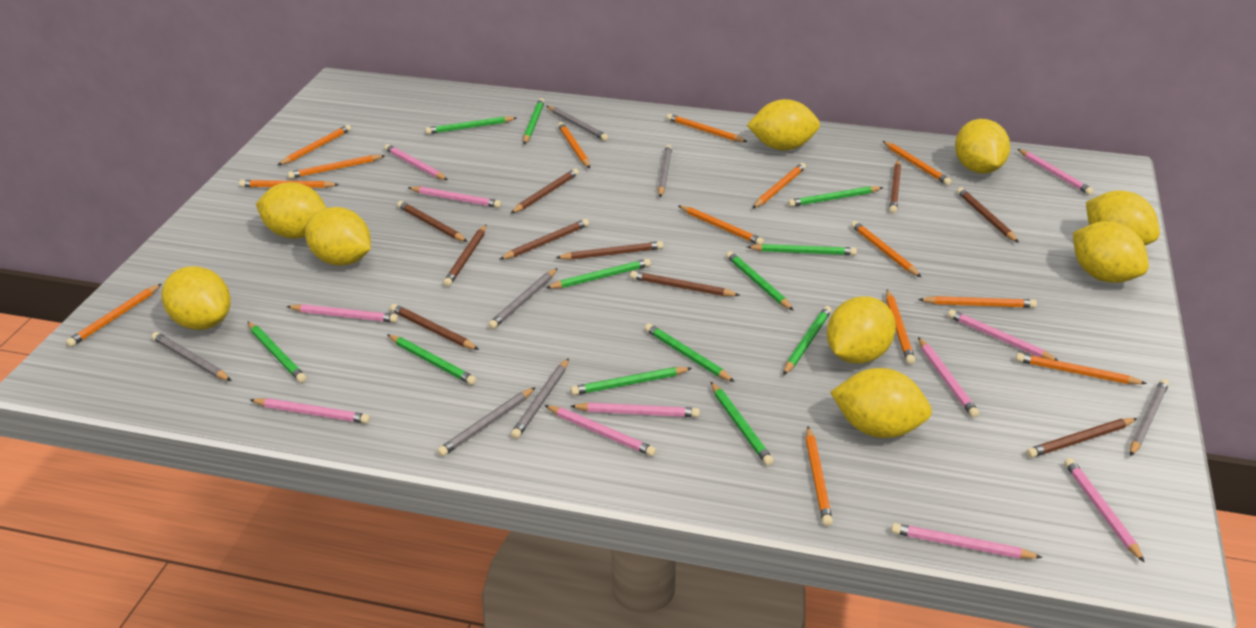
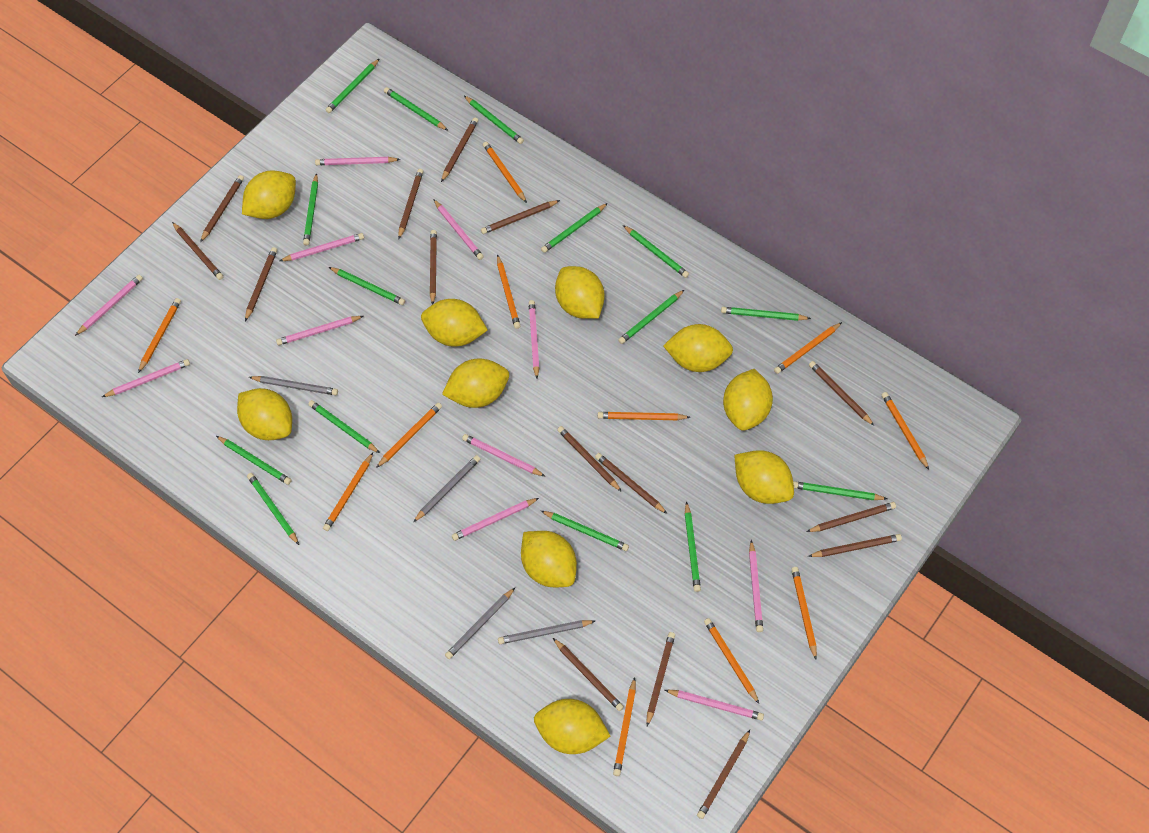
brown pencil: [390,304,479,350] [397,201,468,242] [443,225,486,287] [499,219,589,260] [510,168,579,214] [556,241,664,260] [630,271,740,296] [889,160,901,213] [957,187,1019,243] [1026,418,1138,458] = 10 -> [172,222,223,280] [200,175,244,242] [245,247,277,321] [398,169,423,239] [430,230,437,305] [441,117,478,182] [481,200,560,234] [553,638,624,711] [557,426,622,492] [595,453,667,514] [646,632,675,726] [697,730,750,819] [806,502,896,532] [808,534,902,557] [809,361,874,426] = 15
green pencil: [247,321,306,383] [388,335,477,385] [425,116,516,134] [523,98,545,144] [546,259,651,289] [570,367,692,395] [645,323,735,382] [711,382,774,466] [726,251,794,311] [747,244,857,255] [783,306,832,375] [788,186,883,207] = 12 -> [216,436,291,485] [247,473,299,545] [303,173,318,245] [308,400,380,453] [325,58,380,113] [329,267,405,305] [384,87,448,130] [464,96,524,144] [541,203,608,253] [541,511,629,551] [618,290,684,344] [623,225,689,278] [685,501,701,592] [721,307,811,321] [793,481,887,500] = 15
grey pencil: [152,332,231,381] [437,387,536,457] [488,268,558,329] [511,358,569,439] [547,106,608,141] [658,145,672,197] [1130,379,1169,456] = 7 -> [249,376,338,395] [413,455,480,522] [445,588,515,659] [498,620,595,644] = 4
orange pencil: [66,284,161,347] [239,180,339,188] [278,125,351,165] [288,155,386,179] [558,122,590,168] [667,114,747,142] [679,206,764,245] [753,163,806,208] [806,427,833,526] [851,221,921,277] [883,141,952,185] [886,289,915,364] [918,296,1037,308] [1016,353,1147,384] = 14 -> [138,298,181,373] [323,453,373,531] [376,403,442,468] [483,142,527,203] [497,254,520,329] [598,412,690,420] [613,677,636,776] [704,618,759,704] [774,322,842,374] [791,567,817,660] [882,392,929,470] = 11
yellow lemon: [161,266,231,330] [256,182,326,239] [305,207,371,266] [747,99,820,150] [827,296,896,364] [830,368,932,438] [955,119,1010,174] [1073,221,1149,283] [1086,190,1160,245] = 9 -> [237,388,292,440] [242,170,296,219] [421,299,488,346] [442,359,509,408] [521,531,577,587] [534,699,610,754] [555,266,605,319] [663,324,733,372] [723,369,773,431] [735,450,794,504] = 10

